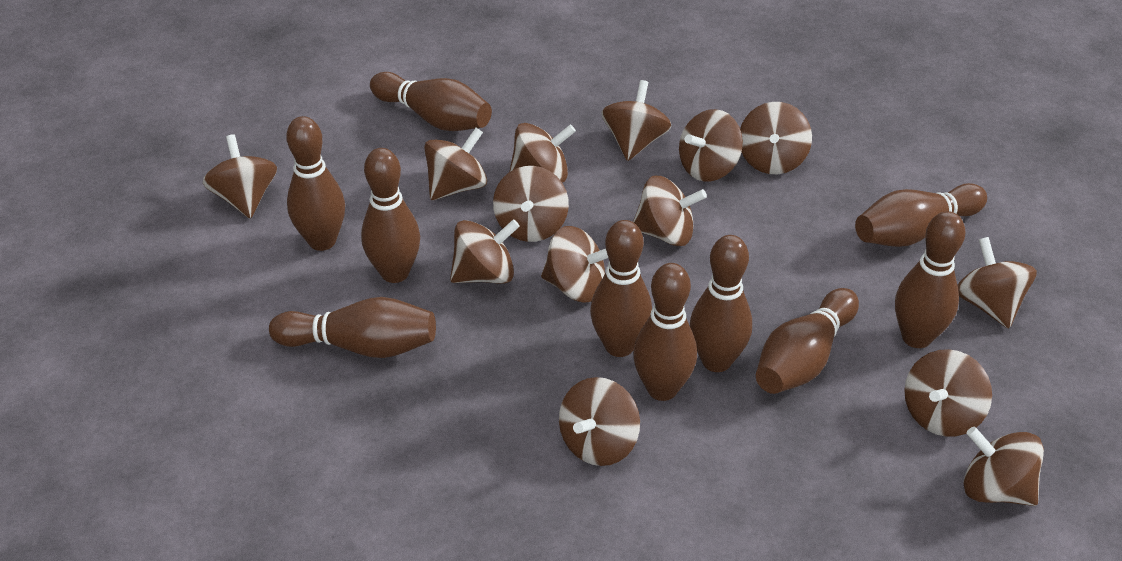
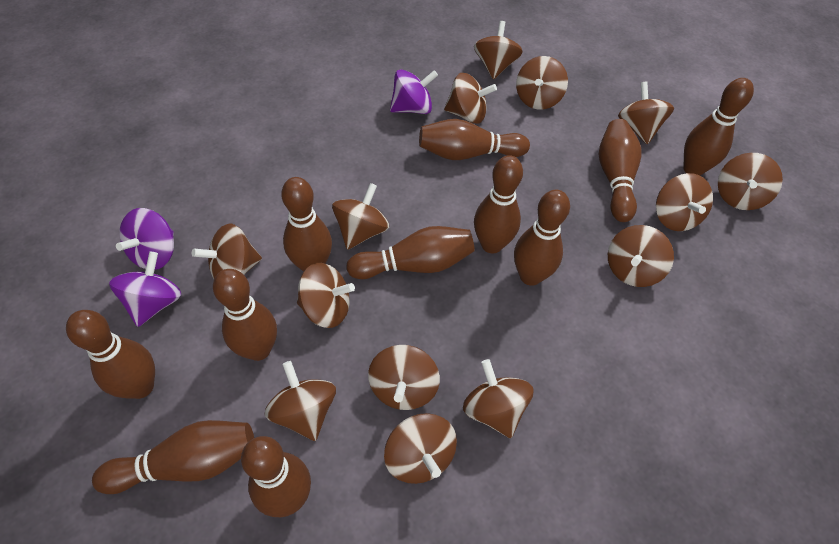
brown bowling pin: [269,297,436,358] [286,116,345,251] [361,148,420,283] [370,72,492,131] [590,220,652,357] [633,263,697,401] [690,235,752,372] [756,288,859,394] [855,183,987,247] [895,211,965,348] = 10 -> [66,310,155,399] [92,420,254,494] [213,269,277,361] [241,436,311,517] [281,177,332,272] [346,226,475,279] [419,119,530,160] [474,155,523,254] [514,190,570,286] [599,119,642,222] [683,78,754,176] = 11
purple spinning top: none = 0 -> [109,252,181,327] [116,208,174,270] [390,69,438,114] = 3

